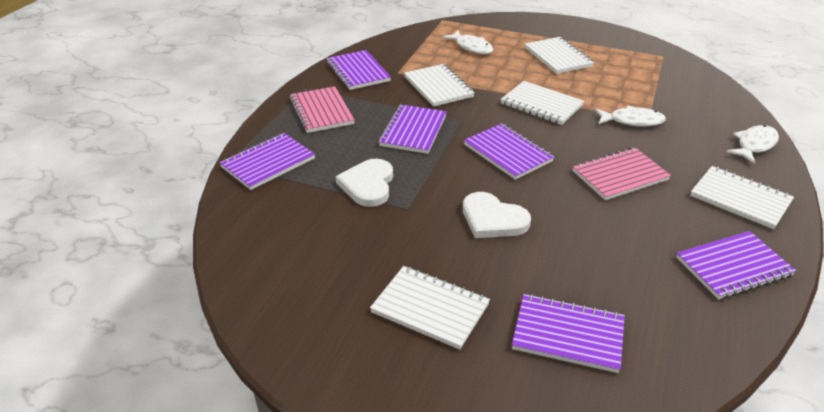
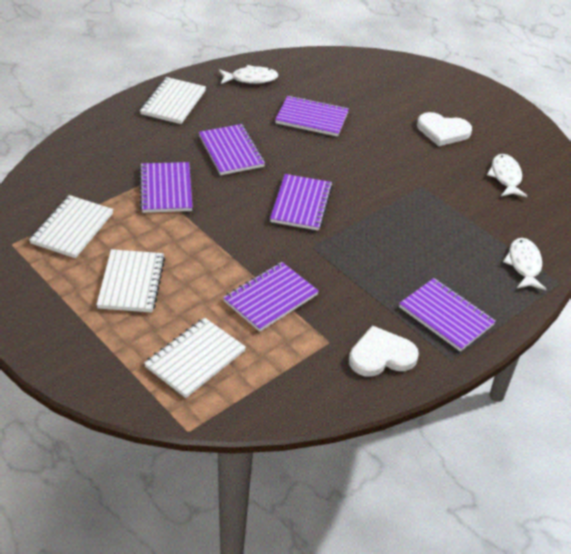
pink notebook: [289,86,354,133] [572,147,671,200] = 2 -> none = 0
white notebook: [370,266,490,350] [404,64,475,107] [500,81,584,125] [525,37,594,74] [690,166,794,229] = 5 -> [29,195,113,258] [96,249,165,312] [140,77,206,124] [144,317,246,398] = 4

